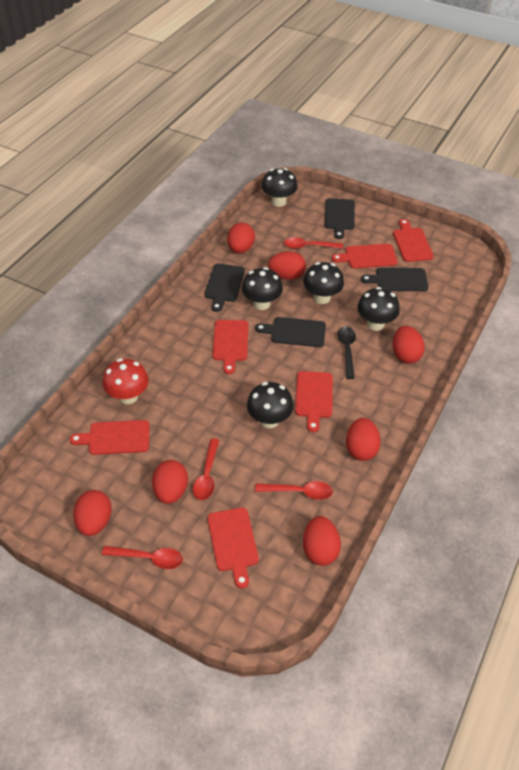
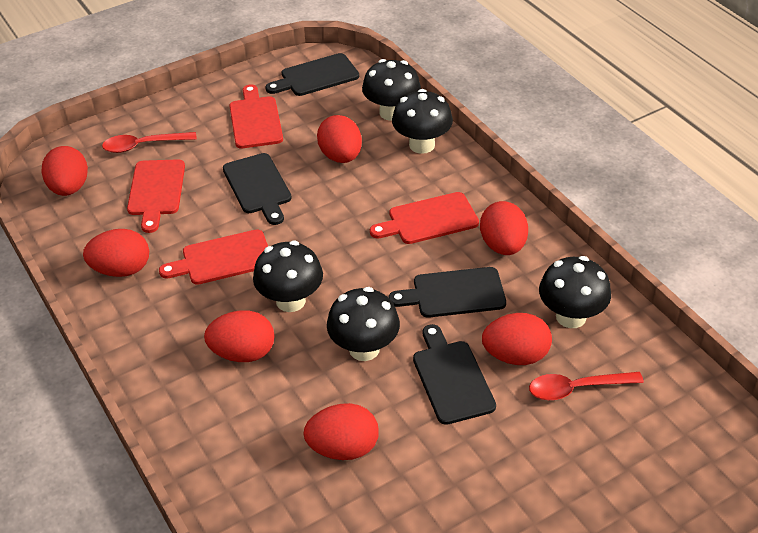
black spoon: [337,326,356,379] = 1 -> none = 0
red cutting board: [70,420,149,455] [207,507,259,588] [213,320,248,374] [295,371,333,432] [332,244,398,268] [393,219,434,262] = 6 -> [127,159,185,233] [159,229,268,285] [229,84,283,148] [370,192,479,244] = 4
red mushroom: [102,358,149,404] = 1 -> none = 0
red spoon: [102,546,183,569] [193,438,219,500] [255,481,333,500] [284,237,343,249] = 4 -> [102,132,197,153] [529,372,644,400] = 2

